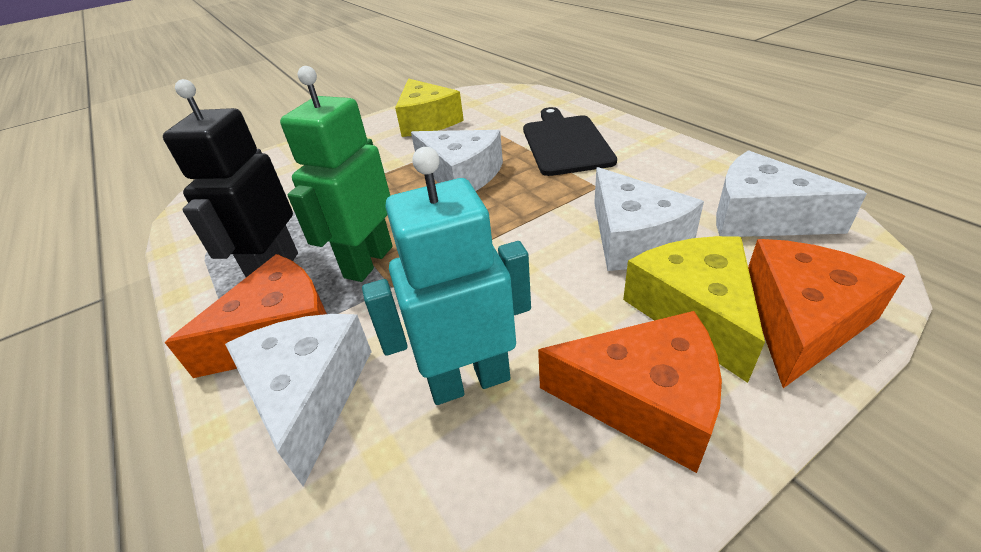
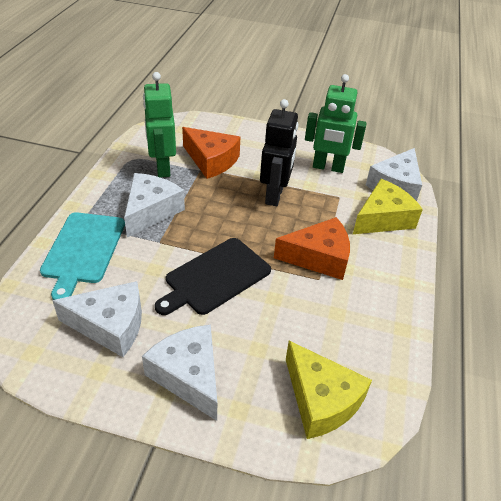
green robot: [280,66,393,282] = 1 -> [143,72,176,178] [305,74,367,173] = 2
orange cheese: [165,254,327,378] [538,311,722,473] [748,239,905,388] = 3 -> [182,127,240,179] [274,217,350,280] = 2
turquoise cutting board: none = 0 -> [40,212,125,300] = 1
turquoise robot: [362,147,531,405] = 1 -> none = 0

